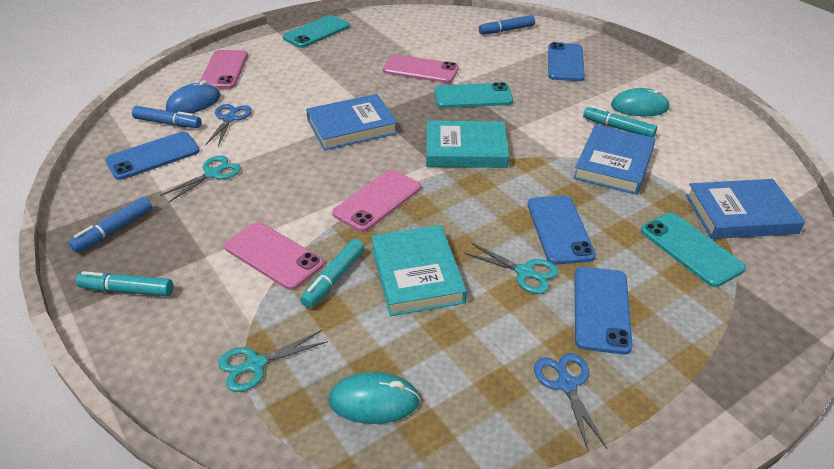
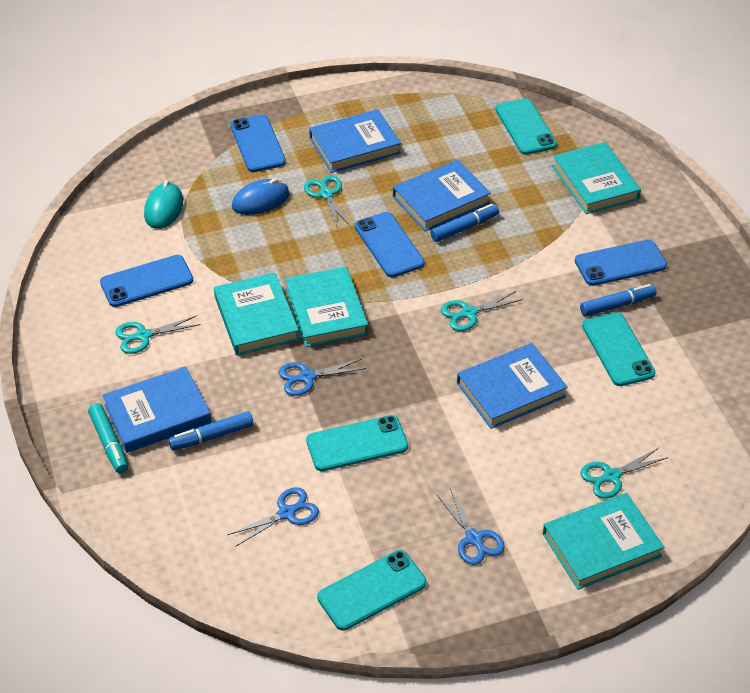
blue book: [306,94,398,151] [573,124,656,195] [686,179,805,239] = 3 -> [102,366,211,453] [309,109,401,173] [393,160,491,231] [457,343,568,429] = 4
blue scissors: [205,104,252,147] [534,353,607,450] = 2 -> [227,487,319,547] [279,359,366,396] [436,488,505,565] = 3
pink phone: [199,50,248,89] [224,222,324,290] [332,169,421,232] [383,54,459,83] = 4 -> none = 0
turquoise book: [371,225,467,316] [426,121,509,168] = 2 -> [214,273,299,355] [285,267,368,347] [543,493,664,590] [552,142,641,214] = 4
turquoise marker: [76,271,173,296] [300,239,364,308] [583,106,657,138] = 3 -> [88,403,128,473] = 1
turquoise mouse: [329,372,420,424] [611,88,670,116] = 2 -> [144,181,183,229] = 1
turquoise phone: [283,15,350,48] [434,82,513,108] [641,213,746,287] = 3 -> [306,415,408,471] [317,550,426,631] [495,98,557,155] [582,312,655,386] = 4
turquoise scissors: [160,155,241,203] [218,330,328,392] [464,243,558,294] = 3 -> [115,316,201,354] [304,175,350,228] [441,291,523,331] [580,448,668,499] = 4

